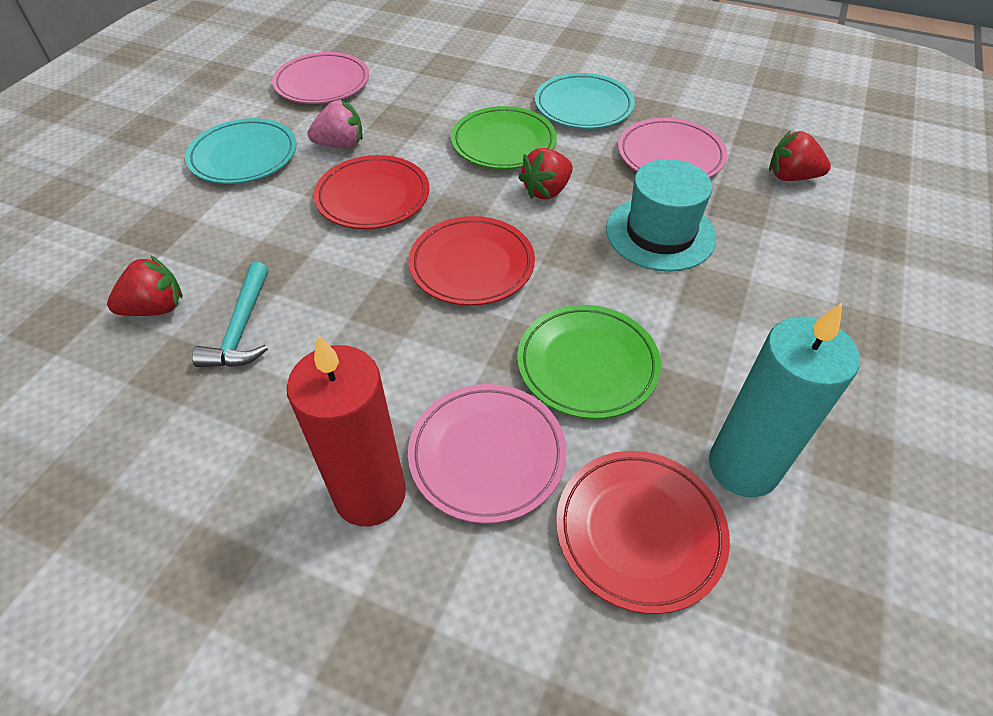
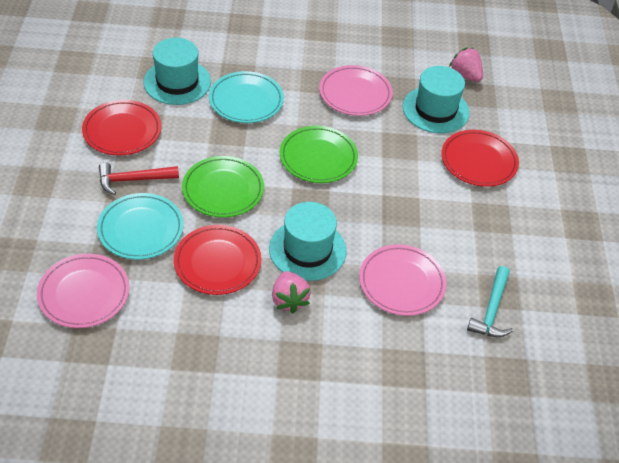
pink strawberry: [307,100,363,148] = 1 -> [272,271,311,313] [449,48,483,82] = 2
red candle: [287,335,406,526] = 1 -> none = 0
red hammer: none = 0 -> [99,162,179,195] = 1
red strawberry: [107,255,182,316] [518,148,573,199] [769,131,831,181] = 3 -> none = 0
turquoise candle: [709,303,860,497] = 1 -> none = 0
turquoise hat: [606,159,716,272] = 1 -> [143,38,211,105] [269,202,347,281] [403,66,470,133] = 3

